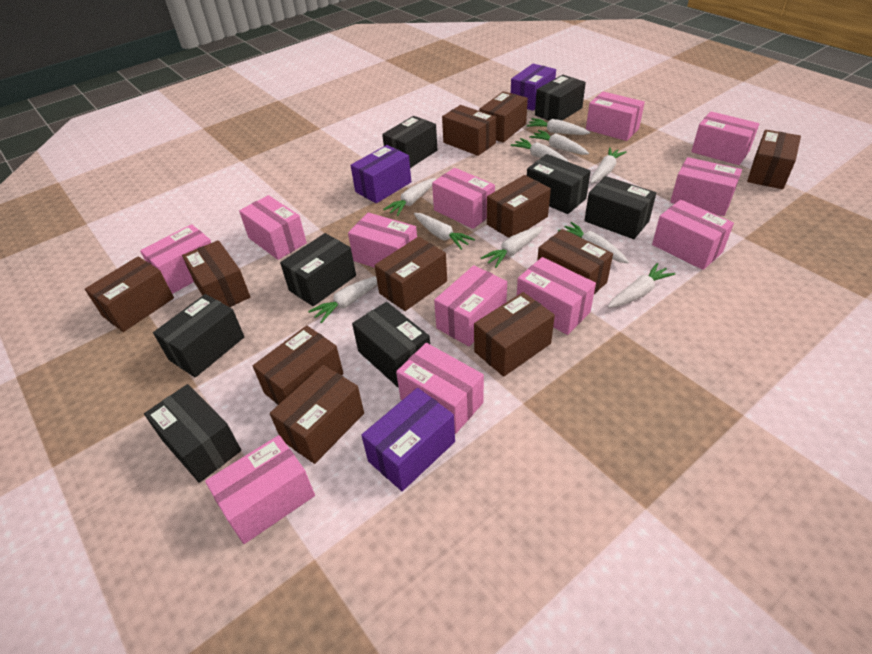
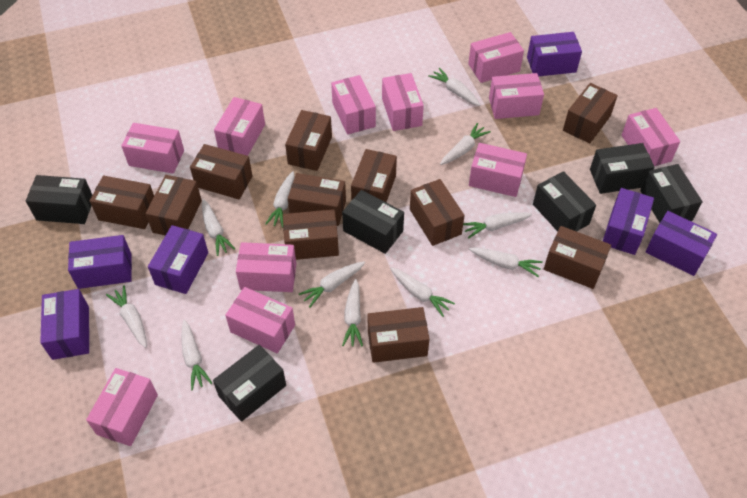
black box: [144,384,241,483] [153,294,244,378] [280,233,356,306] [352,302,430,388] [382,116,437,168] [527,154,591,214] [535,75,586,121] [584,176,656,239] = 8 -> [26,175,92,224] [213,345,286,422] [342,190,404,254] [533,171,596,232] [590,143,655,194] [640,164,703,223] = 6
pink box: [140,224,211,294] [205,435,315,544] [239,195,307,260] [348,213,417,268] [396,343,484,434] [432,168,495,229] [434,265,507,346] [517,257,596,335] [586,91,645,141] [652,200,734,270] [670,157,742,216] [691,111,759,165] = 12 -> [86,368,158,446] [121,123,184,174] [214,97,265,156] [225,287,295,353] [236,242,296,292] [331,75,376,135] [382,73,424,131] [468,32,524,83] [469,143,527,197] [489,73,544,119] [622,108,680,166] = 11
purple box: [351,145,411,203] [361,388,455,491] [511,64,556,111] = 3 -> [40,289,89,360] [68,235,132,289] [148,225,208,294] [527,32,582,77] [603,188,654,255] [645,211,717,276] = 6
white carrot: [308,276,377,323] [383,178,436,216] [414,213,475,250] [481,226,543,268] [511,138,569,162] [527,118,590,135] [529,130,589,155] [558,222,629,263] [590,148,626,184] [608,263,675,308] = 10 -> [106,285,147,348] [182,319,212,390] [202,199,235,256] [265,171,295,228] [299,261,365,307] [342,279,363,346] [390,267,455,317] [428,68,480,106] [440,123,491,165] [463,212,532,239] [469,247,543,277] = 11

